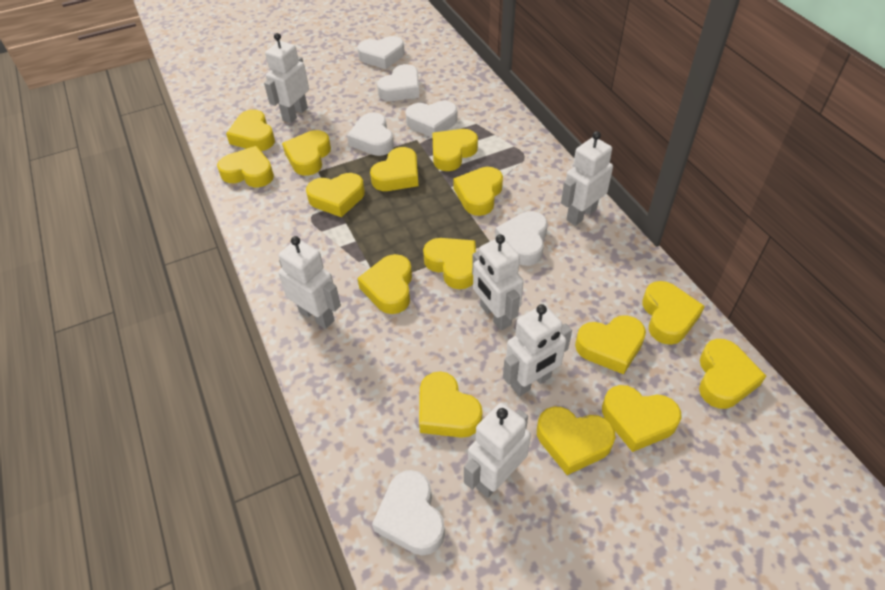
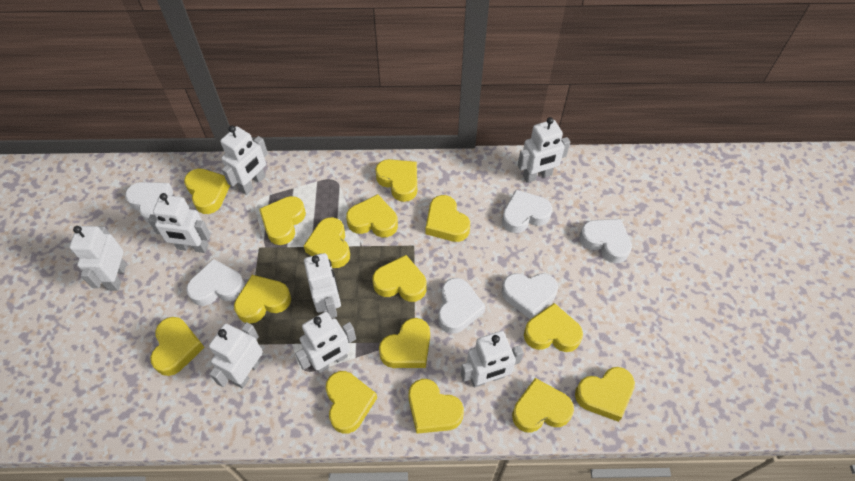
white robot: [264,33,309,123] [278,236,341,329] [464,403,531,498] [472,234,524,331] [503,304,572,396] [561,131,613,226] = 6 -> [69,226,126,291] [148,193,211,253] [209,322,263,388] [220,126,268,195] [295,312,356,373] [304,253,341,318] [461,331,524,388] [518,117,570,183] = 8

